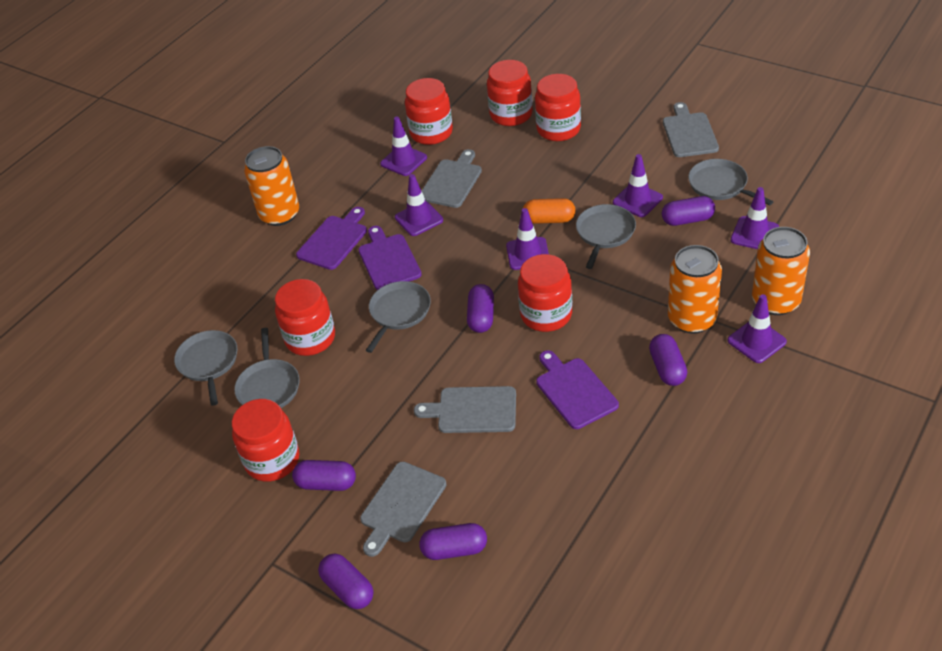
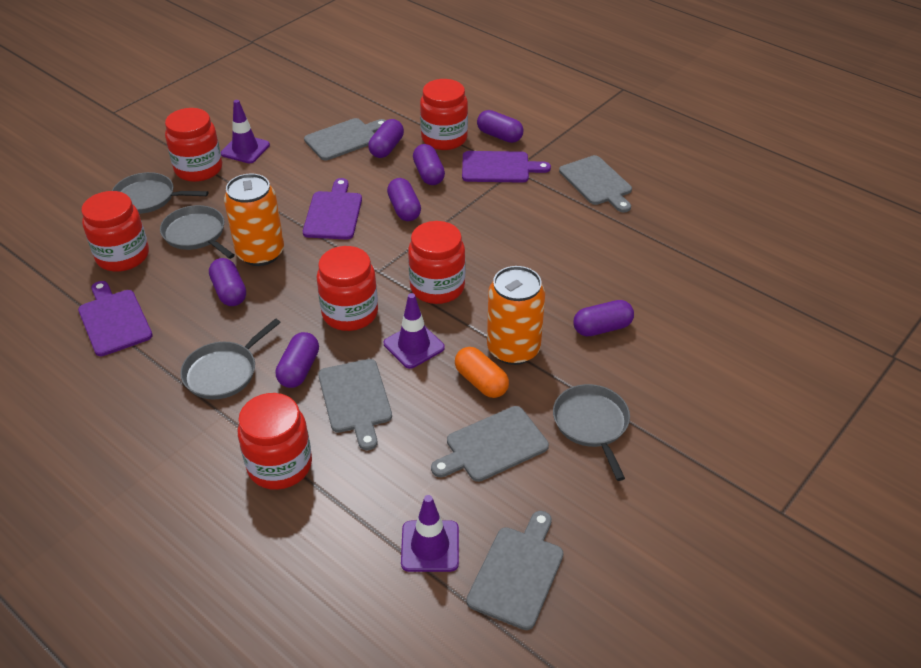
grey cutting board: [360,462,446,557] [414,386,516,433] [422,149,482,208] [663,102,719,157] = 4 -> [304,118,386,160] [318,359,392,450] [431,406,549,482] [466,511,563,630] [559,155,632,212] = 5
grey pan: [174,330,238,406] [234,328,300,408] [366,281,431,353] [576,204,636,269] [688,159,774,205] = 5 -> [112,172,208,214] [160,205,235,259] [180,318,281,399] [553,384,630,481] = 4
orange can: [244,146,299,226] [668,245,722,334] [752,227,810,315] = 3 -> [224,173,284,266] [487,266,545,365] = 2
purple capsule: [292,460,356,491] [318,554,373,609] [420,523,487,560] [467,284,494,333] [649,334,687,386] [662,196,715,226] = 6 -> [209,258,246,306] [276,332,319,388] [368,119,404,158] [387,178,421,221] [413,144,445,185] [477,110,524,143] [573,300,634,336] = 7
purple traffic cone: [380,117,427,176] [395,174,443,236] [506,208,549,270] [613,154,663,217] [728,294,787,363] [731,187,779,249] = 6 -> [221,100,270,164] [384,293,445,369] [401,495,459,572] = 3

